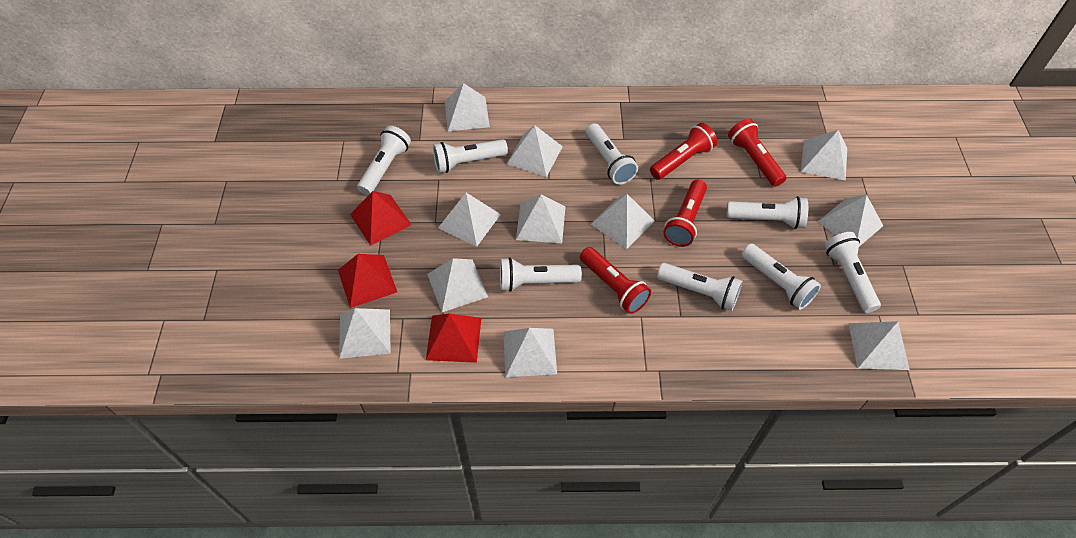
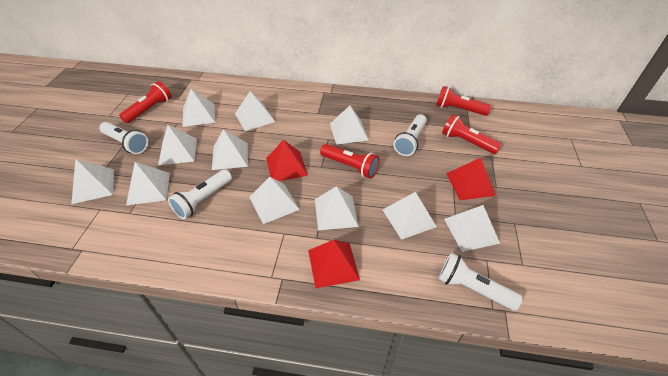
white flashlight: [357,126,411,195] [433,139,508,173] [500,257,582,292] [586,123,638,185] [657,263,742,311] [727,196,808,229] [741,244,821,310] [824,232,881,313] = 8 -> [99,122,148,154] [168,169,232,219] [394,114,427,156] [438,253,523,311] = 4

